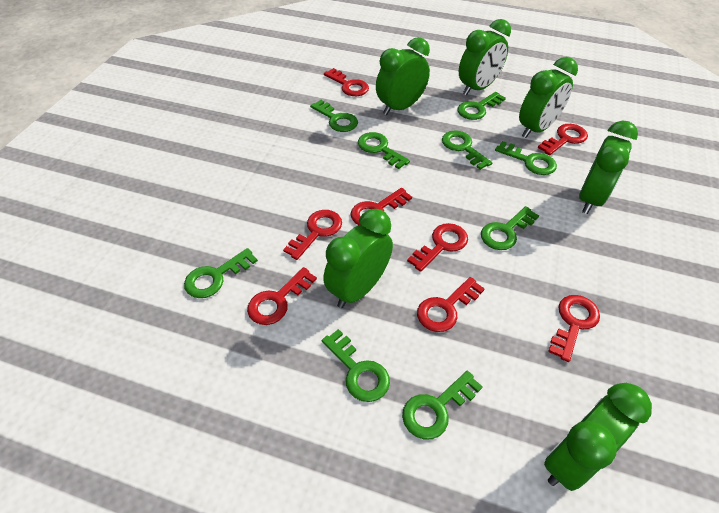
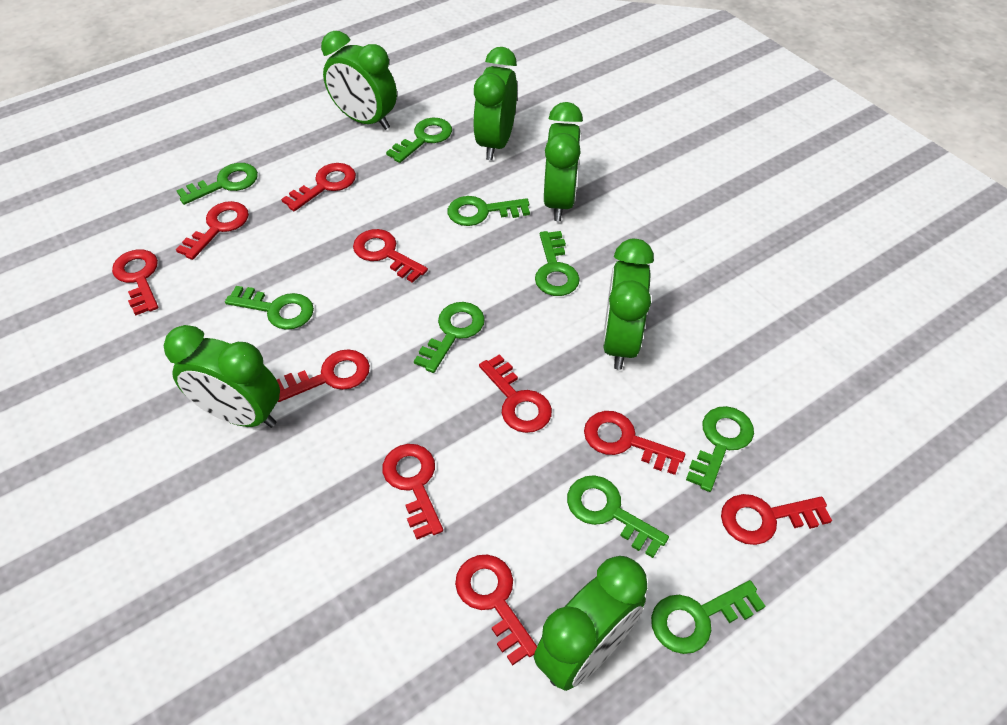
red key: [247,267,317,325] [283,210,342,260] [324,68,369,96] [350,188,412,225] [407,223,468,272] [417,277,485,332] [538,124,588,155] [548,295,600,362] = 8 -> [112,249,158,315] [176,201,249,260] [277,349,370,402] [281,163,356,211] [353,229,428,283] [383,444,443,539] [455,555,537,666] [479,354,552,433] [584,411,685,475] [721,494,832,545] = 10

